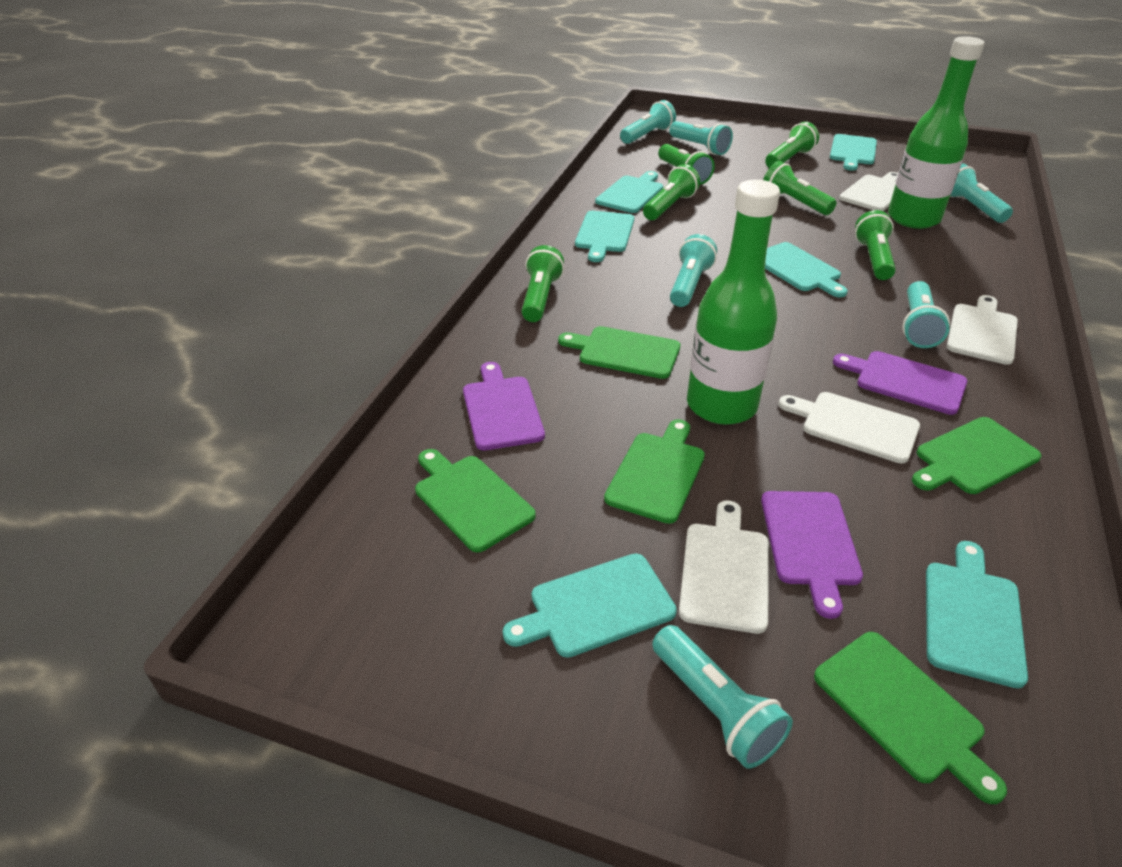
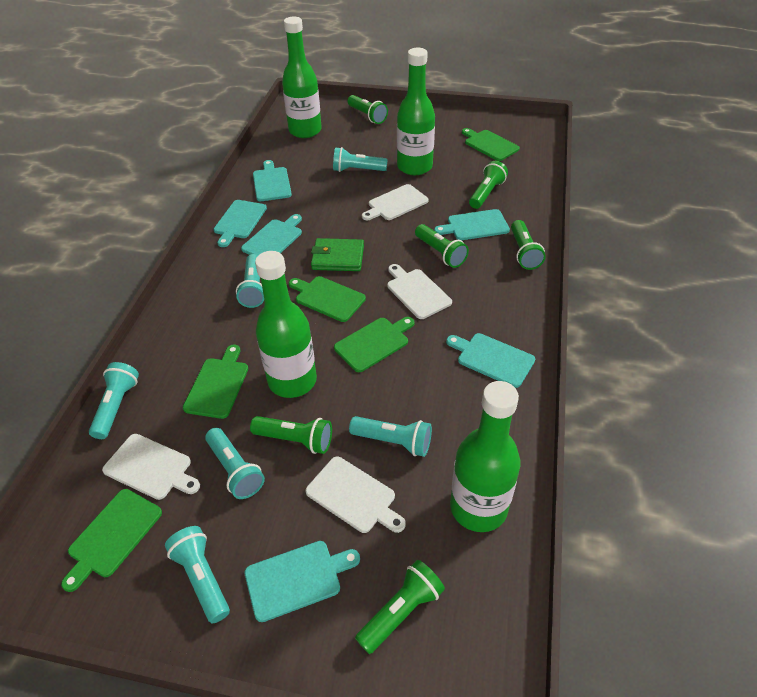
green bottle: [687,180,780,425] [888,36,984,229] = 2 -> [255,251,317,398] [282,16,322,138] [397,48,435,175] [450,381,521,532] = 4
green wallet: none = 0 -> [311,238,364,271] = 1
purple cutting board: [463,362,545,451] [761,491,863,619] [833,351,967,415] = 3 -> none = 0

